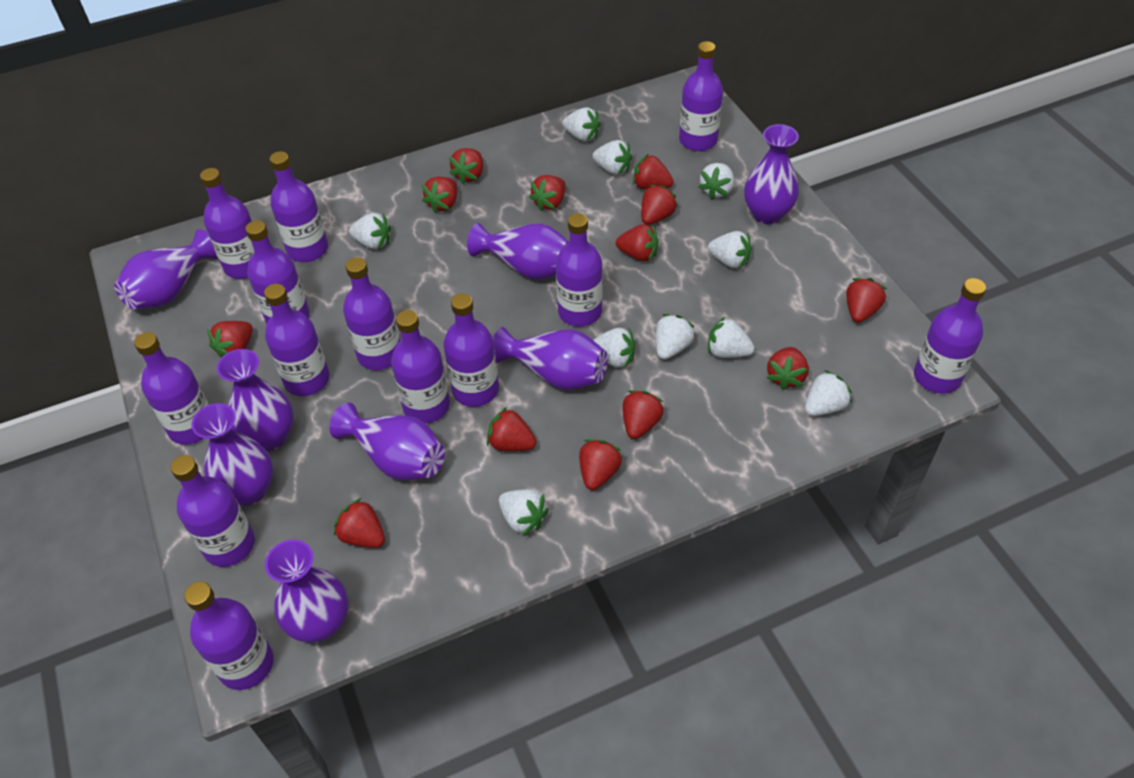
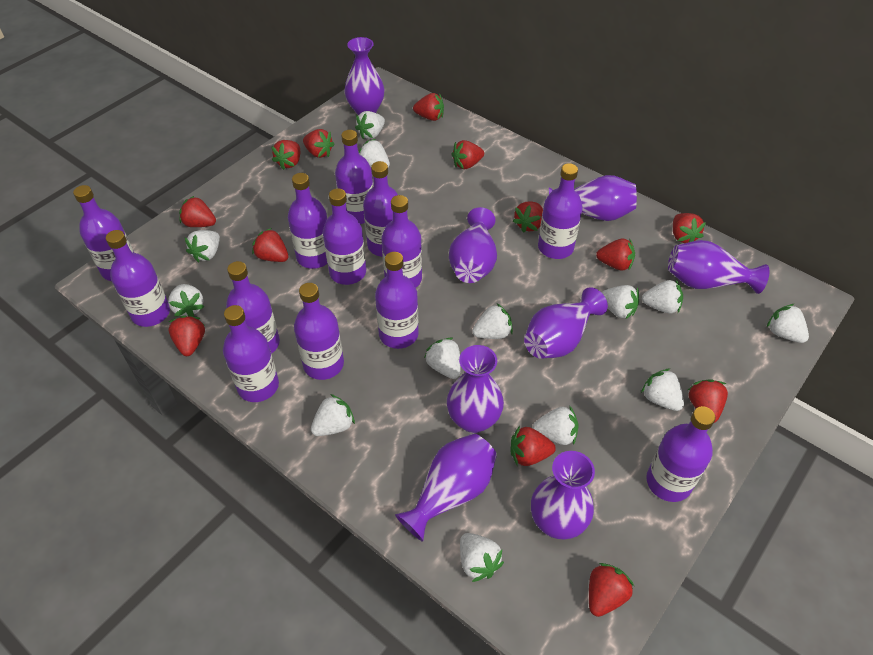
white strawberry: [349,213,391,249] [499,489,549,536] [562,107,601,142] [593,140,632,175] [594,328,635,368] [656,314,695,360] [699,163,734,199] [708,231,751,269] [708,317,755,358] [805,370,852,416] = 10 -> [168,284,205,317] [185,230,220,263] [311,394,355,436] [355,111,385,139] [359,139,390,167] [424,338,461,379] [460,533,504,582] [472,303,513,339] [533,405,579,445] [601,285,639,320] [641,368,684,411] [642,280,683,314] [767,304,809,343] = 13

